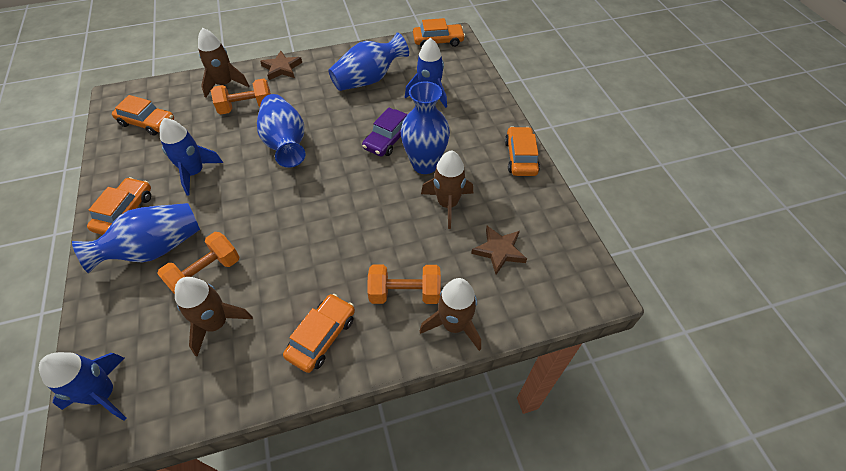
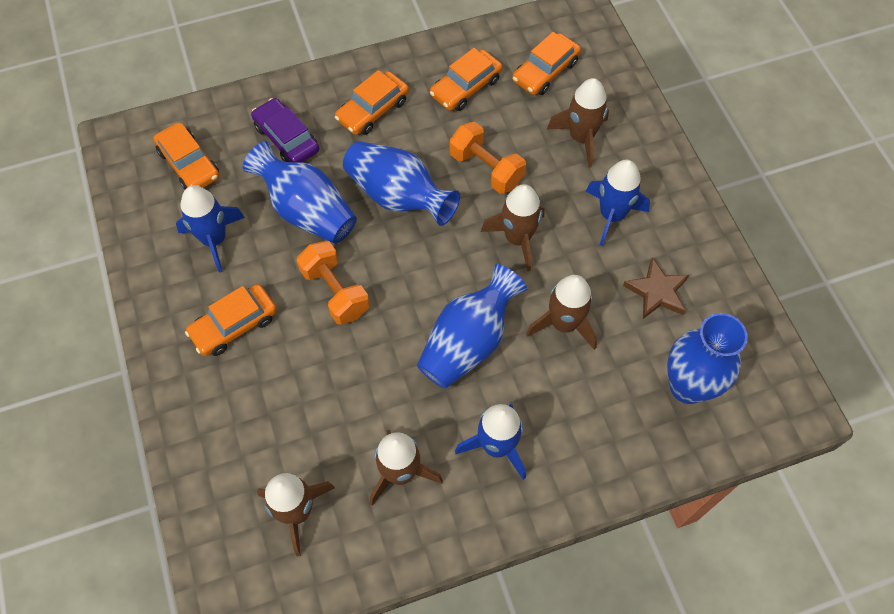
brown rocket: [175,277,253,356] [198,28,249,98] [420,278,481,351] [421,150,473,229] = 4 -> [257,473,335,556] [370,430,443,506] [481,184,544,272] [526,275,597,350] [547,78,609,168] = 5
brown star: [260,50,302,80] [471,226,527,275] = 2 -> [623,258,689,319] = 1
orange dumbbell: [157,232,240,294] [211,78,271,115] [367,265,441,304] = 3 -> [296,241,370,325] [450,122,526,194] = 2

